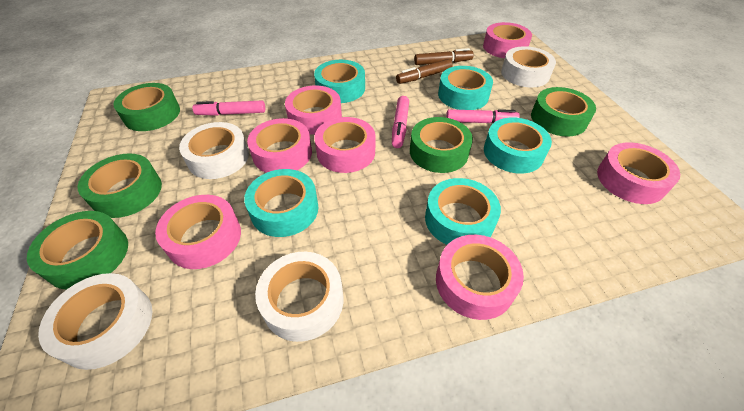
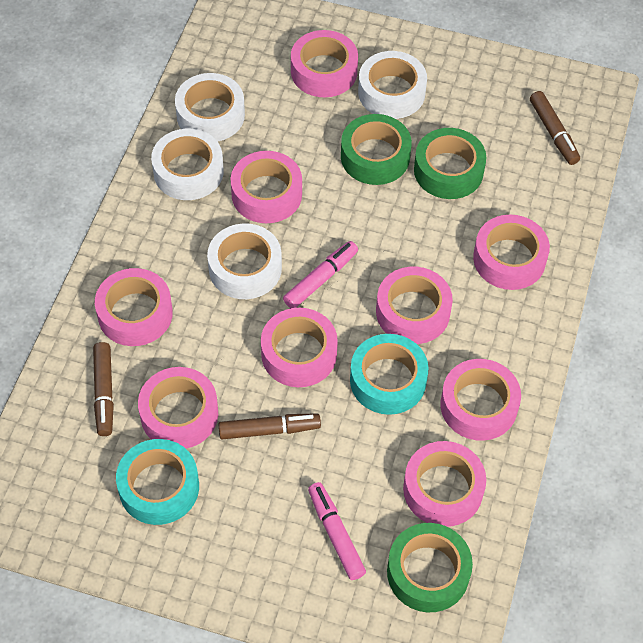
brown marker: [396,59,453,84] [414,48,474,65] = 2 -> [93,342,114,436] [218,413,321,439] [530,91,580,165] = 3
green tape: [27,211,128,290] [78,154,162,218] [113,83,180,131] [410,117,473,173] [531,87,596,137] = 5 -> [341,114,412,185] [387,523,473,612] [414,128,486,199] = 3
pink marker: [193,101,265,116] [392,96,409,148] [446,109,520,123] = 3 -> [283,241,358,308] [308,482,366,580] = 2
pink tape: [155,195,241,269] [247,118,312,173] [285,86,342,134] [314,117,375,173] [436,235,524,320] [483,22,532,58] [597,142,680,204] = 7 -> [95,268,173,346] [138,367,218,449] [231,151,302,223] [261,308,338,387] [291,30,358,97] [376,267,453,344] [403,441,486,527] [440,359,521,441] [473,215,550,290] = 9
turquoise tape: [244,169,318,237] [314,60,365,103] [425,178,501,245] [438,66,493,110] [484,117,552,174] = 5 -> [116,439,199,525] [350,334,429,415] = 2

